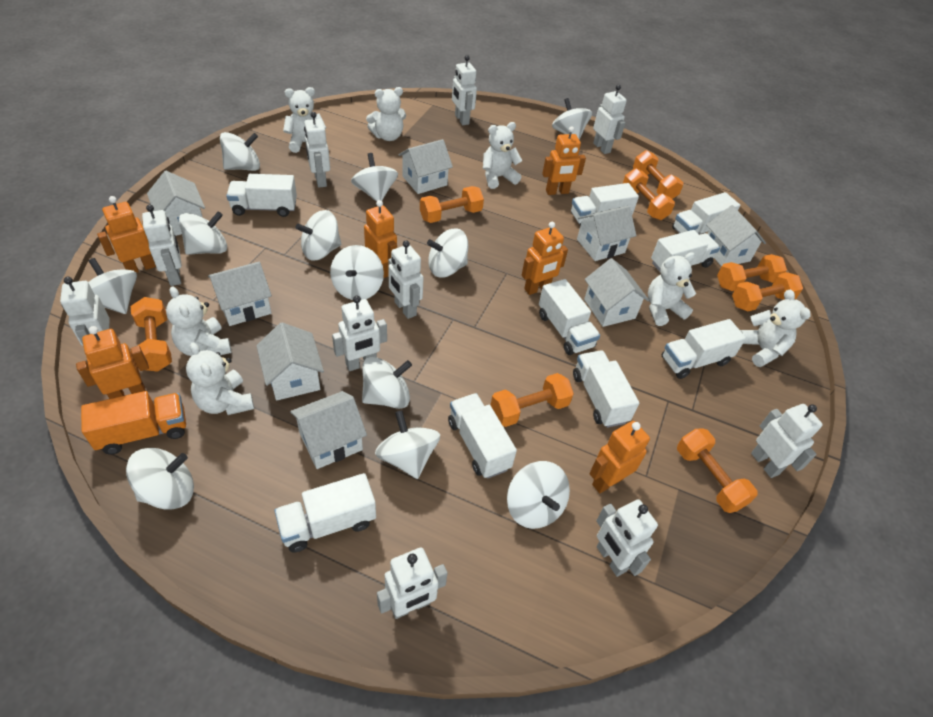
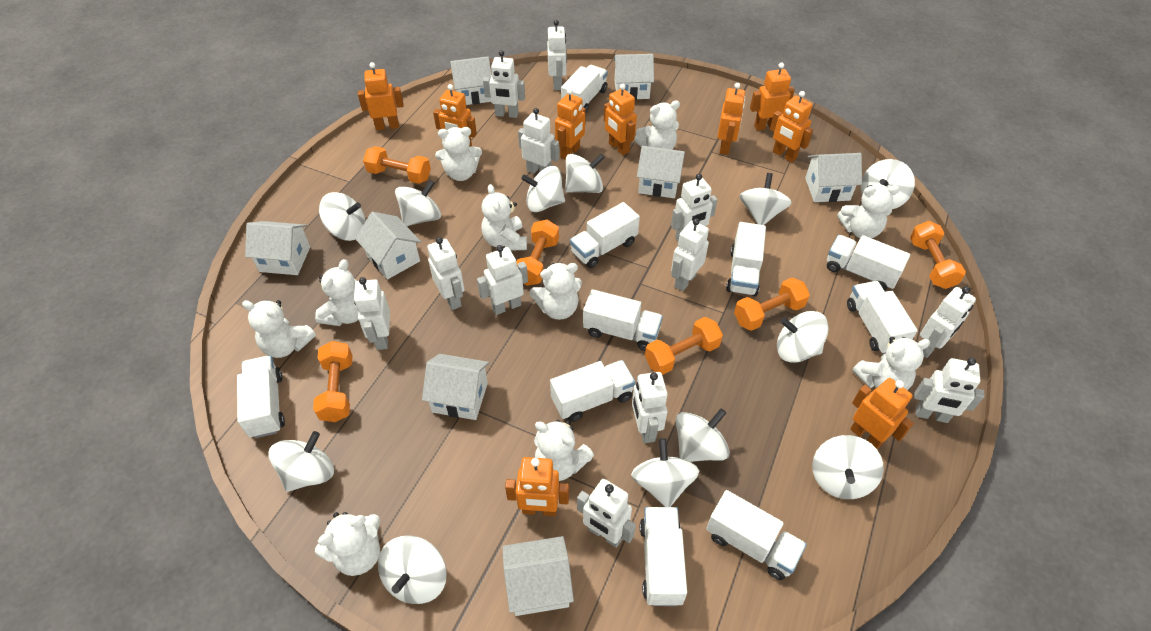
orange dumbbell: [131,297,172,372] [420,186,484,223] [491,373,574,427] [623,168,675,220] [633,150,683,199] [677,429,757,513] [717,254,787,291] [732,272,803,311] = 8 -> [313,341,353,422] [363,146,431,184] [516,219,559,286] [645,317,723,375] [734,277,810,331] [910,221,966,289] = 6
orange robot: [76,326,149,399] [97,196,156,273] [364,200,397,278] [522,222,568,295] [542,126,586,195] [589,421,650,493] = 6 -> [358,62,404,130] [433,84,477,147] [505,457,569,516] [555,89,586,160] [604,84,637,155] [717,83,745,155] [750,63,795,131] [770,91,813,162] [850,378,914,449] = 9
orange truck: [81,391,186,455] = 1 -> none = 0
white robot: [60,277,110,346] [142,205,182,286] [304,112,330,188] [332,296,387,371] [377,547,448,619] [388,240,424,319] [452,55,477,125] [593,85,627,154] [596,499,658,577] [751,404,823,478] = 10 -> [354,277,390,350] [427,237,465,310] [477,245,528,315] [483,50,525,118] [518,108,559,174] [547,20,567,90] [577,479,636,548] [632,372,668,443] [671,174,718,241] [671,218,709,291] [914,358,985,423] [920,286,976,358] = 12
white teddy bear: [166,286,231,356] [186,342,254,415] [283,87,326,153] [366,87,406,141] [483,122,523,189] [648,252,696,326] [740,290,811,367] = 7 -> [242,300,316,358] [315,259,358,326] [315,512,380,576] [435,127,482,181] [481,184,527,251] [529,263,582,320] [534,420,594,481] [634,100,680,150] [837,184,900,238] [852,337,930,390] = 10
white truck: [226,174,297,217] [274,473,376,553] [448,393,517,478] [539,279,600,355] [571,183,639,226] [573,350,639,428] [651,230,720,272] [662,319,746,379] [672,192,740,234] = 9 -> [237,355,285,438] [550,360,635,422] [561,65,608,113] [570,202,640,268] [583,289,663,351] [640,507,687,606] [706,490,807,580] [726,222,766,296] [827,235,910,291] [847,281,918,354] = 10

